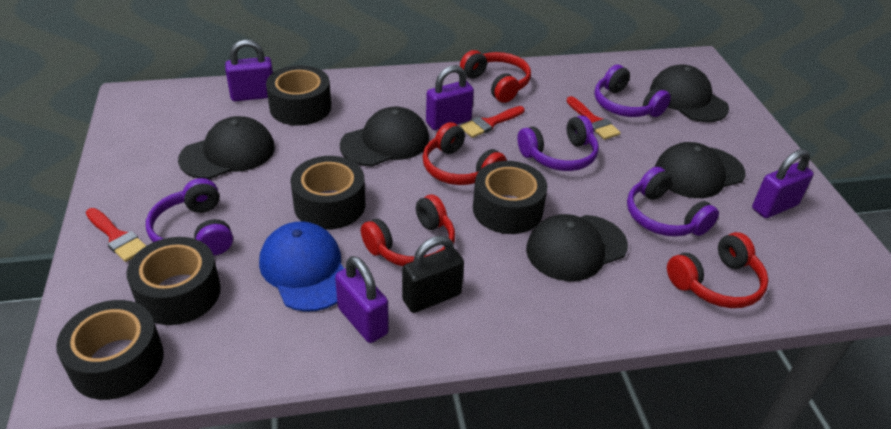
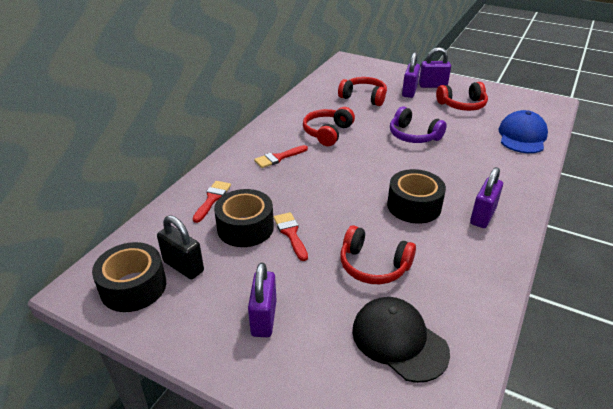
black cap: [178,116,275,179] [340,106,429,167] [526,214,628,281] [650,64,729,122] [655,142,746,198] = 5 -> [352,297,450,383] = 1
black tape: [56,300,164,400] [126,237,221,325] [266,65,331,125] [291,156,365,230] [473,161,547,234] = 5 -> [92,242,166,312] [214,189,274,247] [387,169,446,223] = 3
purple headphones: [146,178,233,256] [517,115,599,171] [595,64,671,117] [627,167,719,236] = 4 -> [390,107,447,143] = 1

